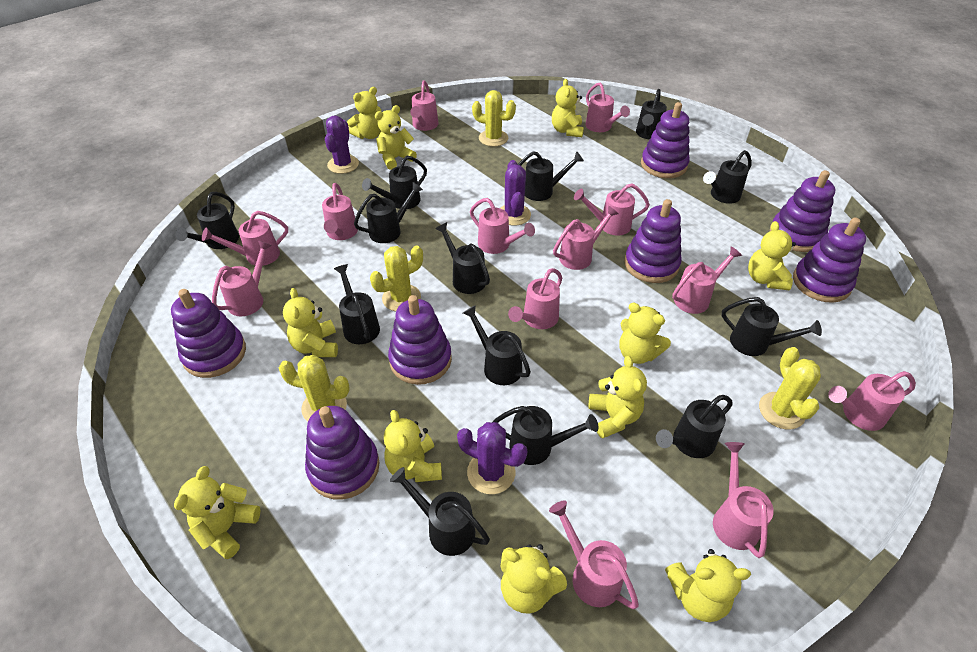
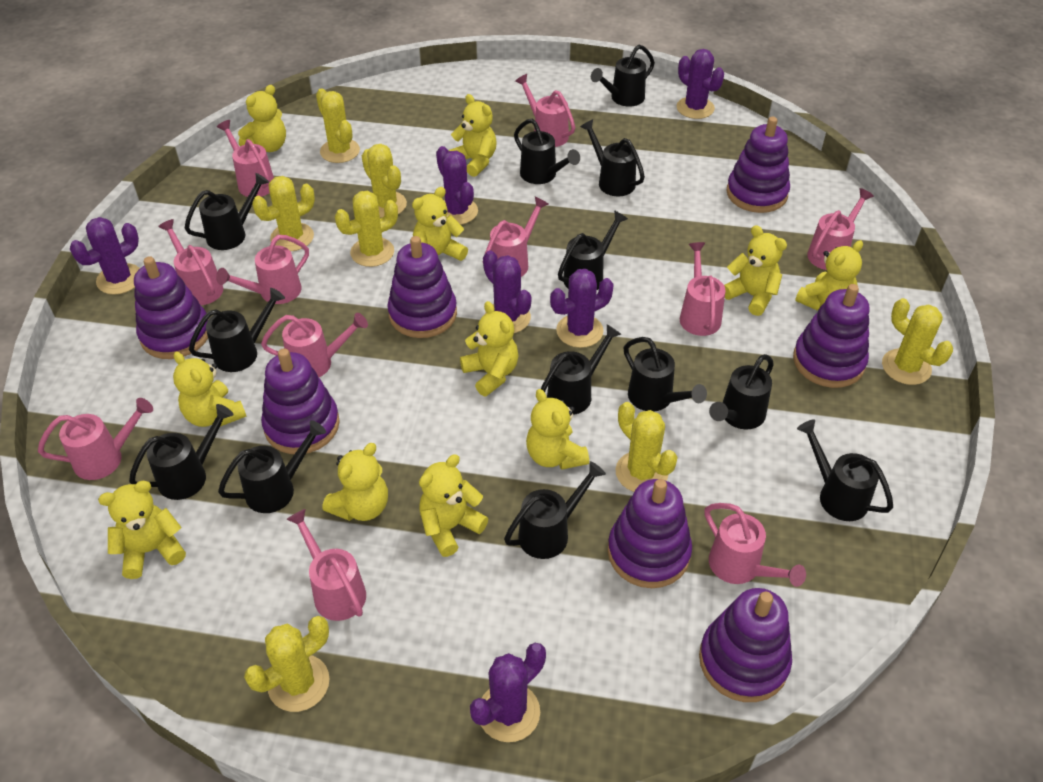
pink watering can: [202,211,288,266] [212,240,272,317] [322,183,358,240] [410,80,439,131] [470,198,535,254] [508,268,562,329] [549,501,639,609] [553,205,619,270] [574,183,650,236] [585,82,630,132] [672,246,742,314] [713,442,774,558] [828,371,916,431] = 13 -> [38,398,153,480] [158,219,223,305] [216,235,309,304] [217,120,274,197] [261,313,368,377] [286,509,366,621] [485,196,549,277] [515,74,575,147] [680,242,726,336] [705,503,806,587] [807,188,874,270] = 11
purple cactus: [325,116,359,174] [457,422,528,494] [500,160,531,226] = 3 -> [70,217,140,295] [436,146,478,225] [470,643,546,742] [483,250,532,333] [550,269,614,348] [676,49,724,119] = 6
yellow cactus: [279,355,350,421] [370,245,423,311] [472,90,516,146] [759,347,821,430] = 4 -> [244,616,330,712] [252,176,315,251] [316,88,360,163] [335,191,398,267] [362,144,407,218] [616,402,677,492] [882,298,953,385] = 7

